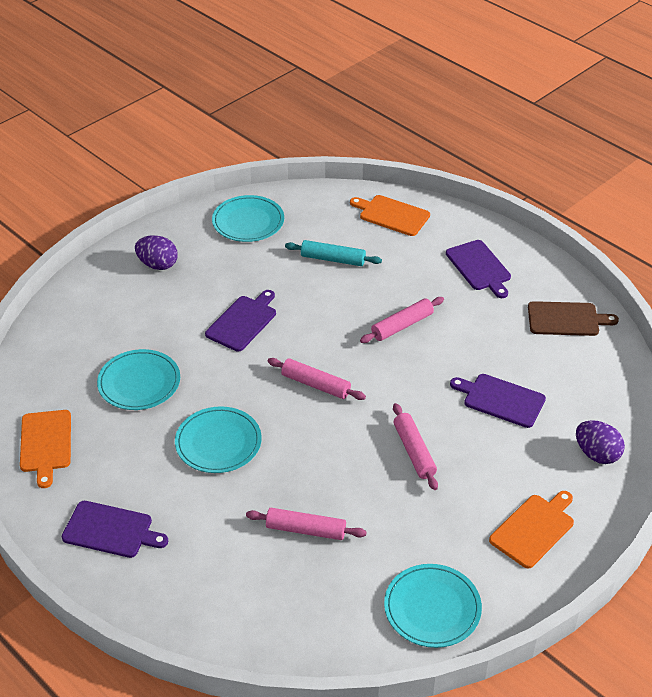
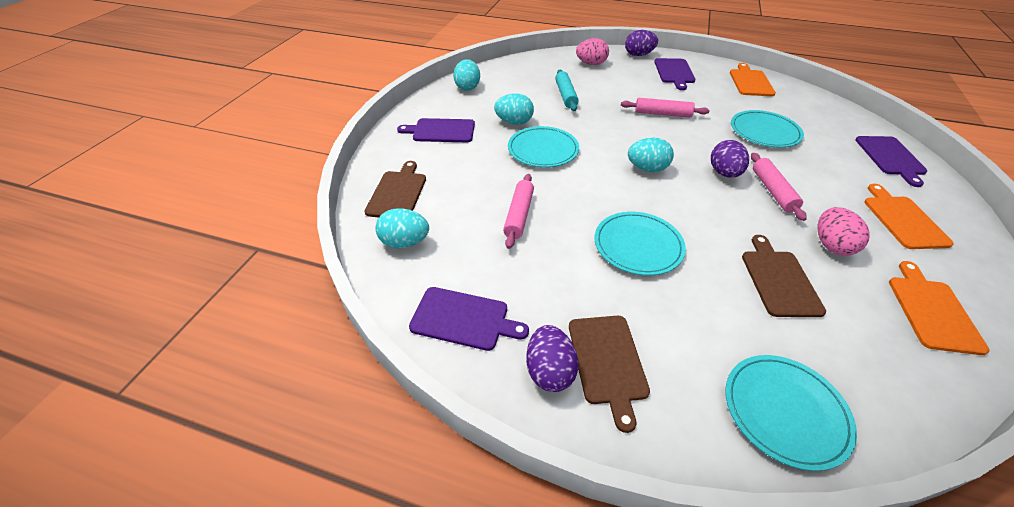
brown cutting board: [528,301,619,336] = 1 -> [364,161,426,218] [569,316,650,433] [742,235,826,317] = 3
pink egg: none = 0 -> [576,38,609,65] [818,207,870,256] = 2
pink rolling pin: [246,508,367,540] [267,358,366,400] [360,297,444,343] [393,403,438,490] = 4 -> [503,174,534,249] [621,98,710,117] [751,153,807,221] = 3
purple egg: [135,235,178,270] [576,420,625,464] = 2 -> [526,325,578,392] [625,30,658,56] [711,140,749,178] = 3
turquoise egg: none = 0 -> [376,208,429,248] [453,59,480,91] [494,93,534,125] [628,137,674,172] = 4

